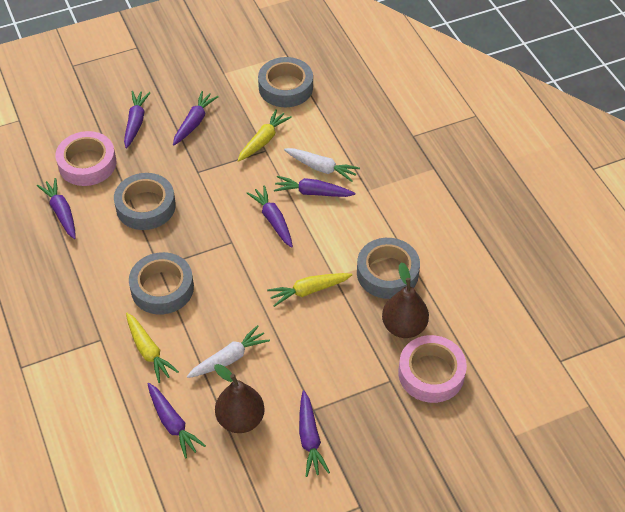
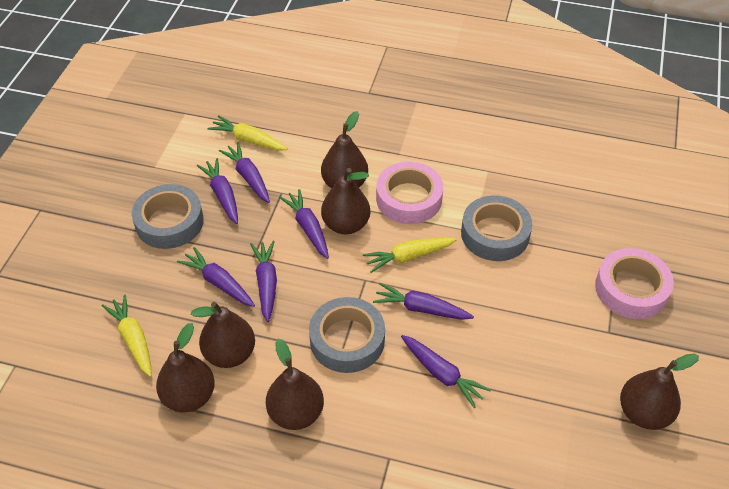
brown pear: [214,364,265,433] [382,262,429,338] = 2 -> [156,323,215,412] [191,302,255,368] [266,339,324,430] [321,111,368,188] [321,168,370,234] [620,354,699,430] = 6
grey tape: [114,173,176,230] [129,252,194,314] [258,57,313,107] [357,238,420,299] = 4 -> [132,184,204,249] [309,297,385,373] [461,195,532,261] = 3
white carrot: [187,325,270,378] [284,148,360,182] = 2 -> none = 0

